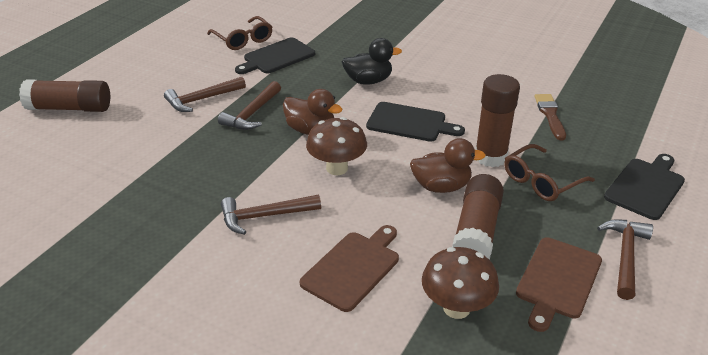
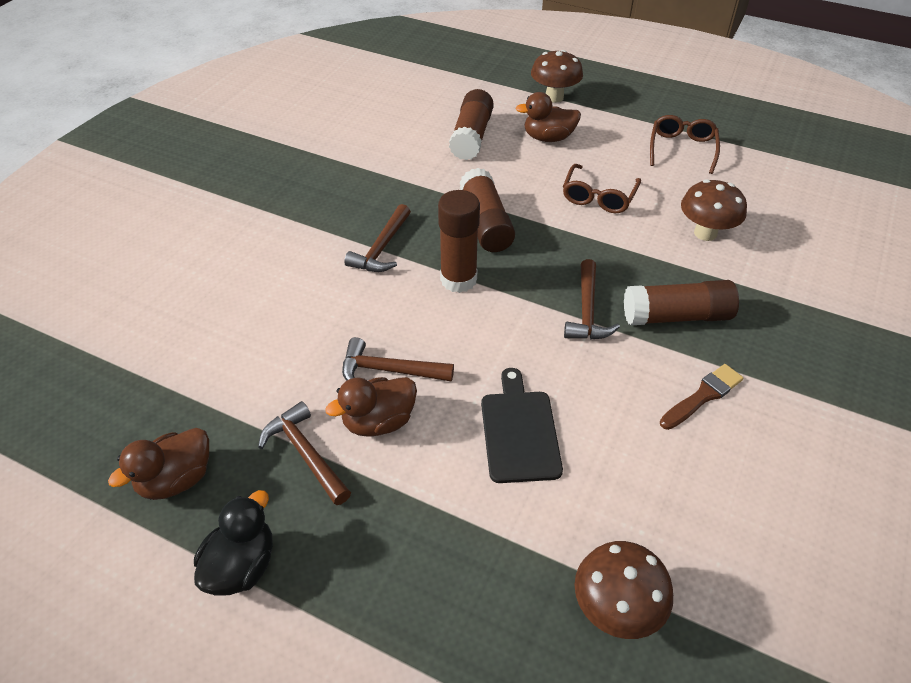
black cutting board: [235,38,315,74] [366,102,465,142] [604,154,685,220] = 3 -> [481,368,563,483] = 1
brown cutting board: [300,225,399,312] [516,237,602,332] = 2 -> none = 0
brown duck: [283,89,342,135] [410,138,485,193] = 2 -> [108,428,209,500] [325,377,417,437] [515,92,581,142] = 3
brown glue stick: [19,79,110,112] [452,174,504,260] [475,74,520,167] = 3 -> [438,190,480,293] [449,89,494,160] [459,168,515,252] [624,280,739,325] = 4
brown mushroom: [306,117,367,175] [422,247,499,319] = 2 -> [531,50,583,103] [575,541,673,639] [681,179,747,241] = 3

